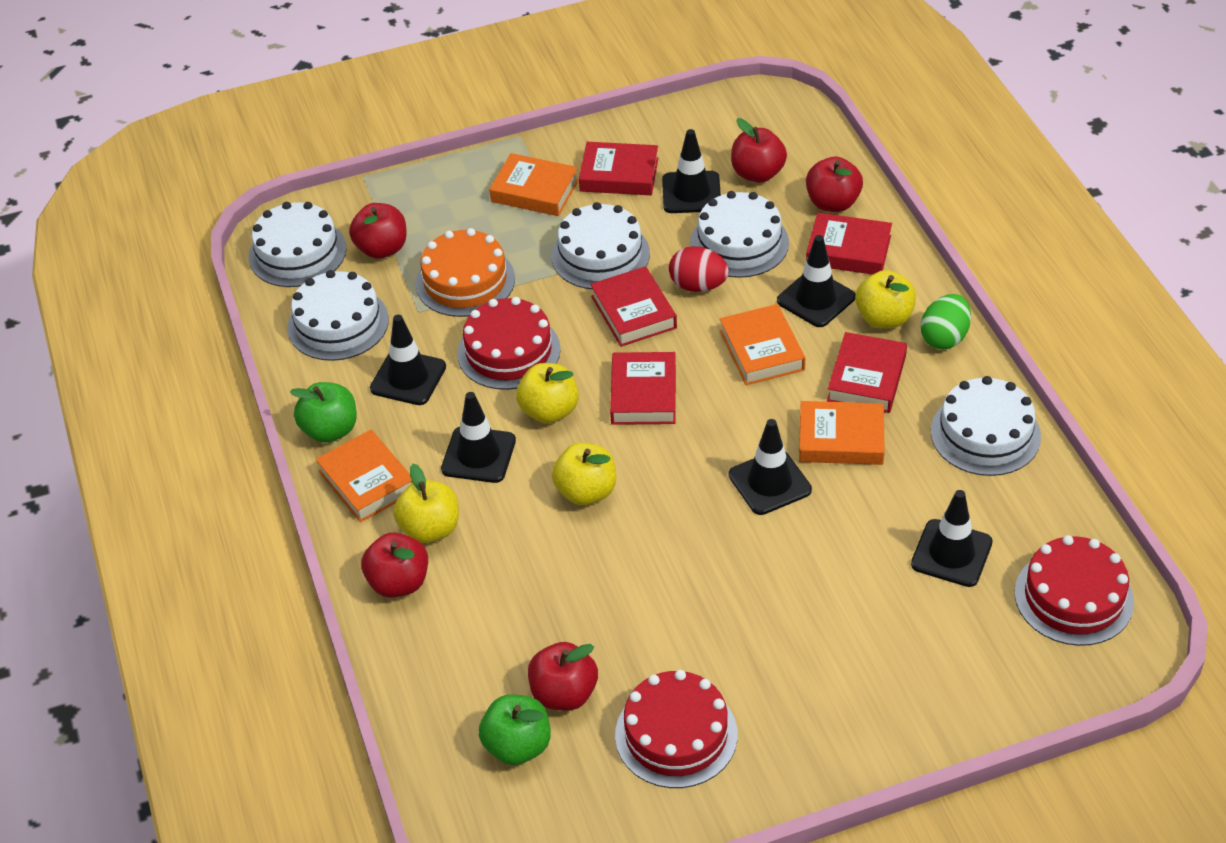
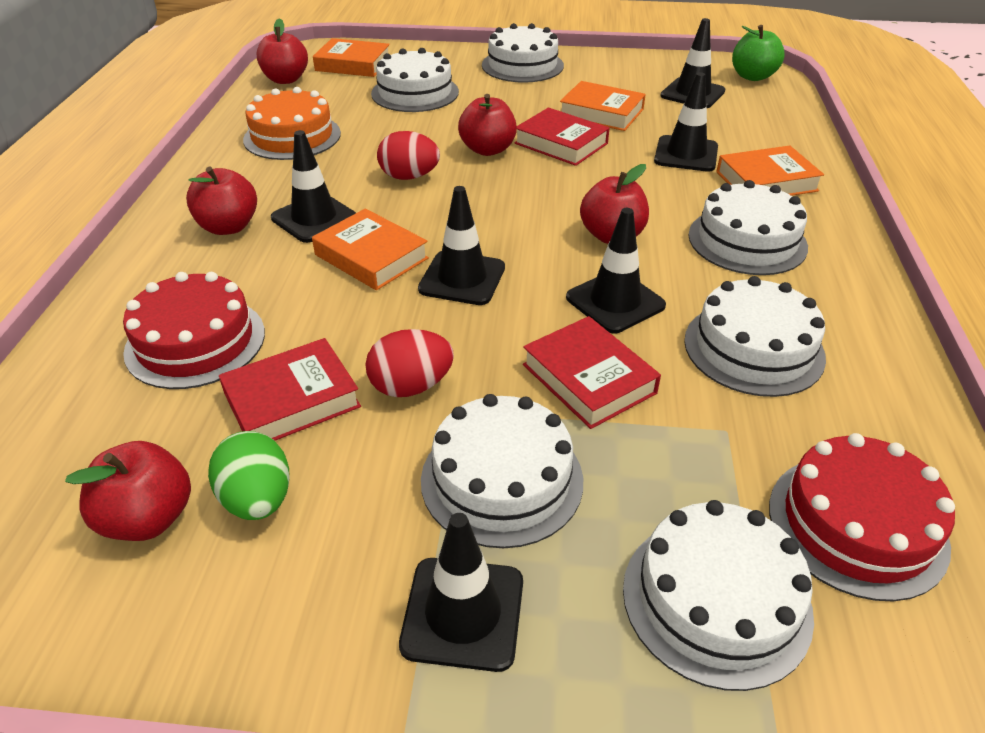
green apple: [290,382,357,443] [479,695,551,765] = 2 -> [732,25,785,81] = 1
red book: [579,142,658,195] [590,266,677,347] [610,352,676,425] [806,213,892,275] [827,332,907,413] = 5 -> [219,338,361,441] [515,108,610,166] [523,316,661,429] = 3
red cake: [457,297,561,390] [615,670,738,788] [1015,535,1134,646] = 3 -> [123,272,265,389] [769,433,955,601] = 2
red egg: [669,246,729,292] = 1 -> [365,329,454,397] [377,131,440,180] = 2
white cake: [249,202,347,287] [287,270,389,361] [551,202,650,289] [690,191,789,278] [931,376,1041,476] = 5 -> [371,48,459,112] [421,394,583,548] [482,23,564,83] [623,500,814,691] [684,276,826,397] [689,180,808,275] = 6
yellow apple: [393,464,459,543] [516,363,579,423] [552,442,616,505] [855,270,916,328] = 4 -> none = 0

